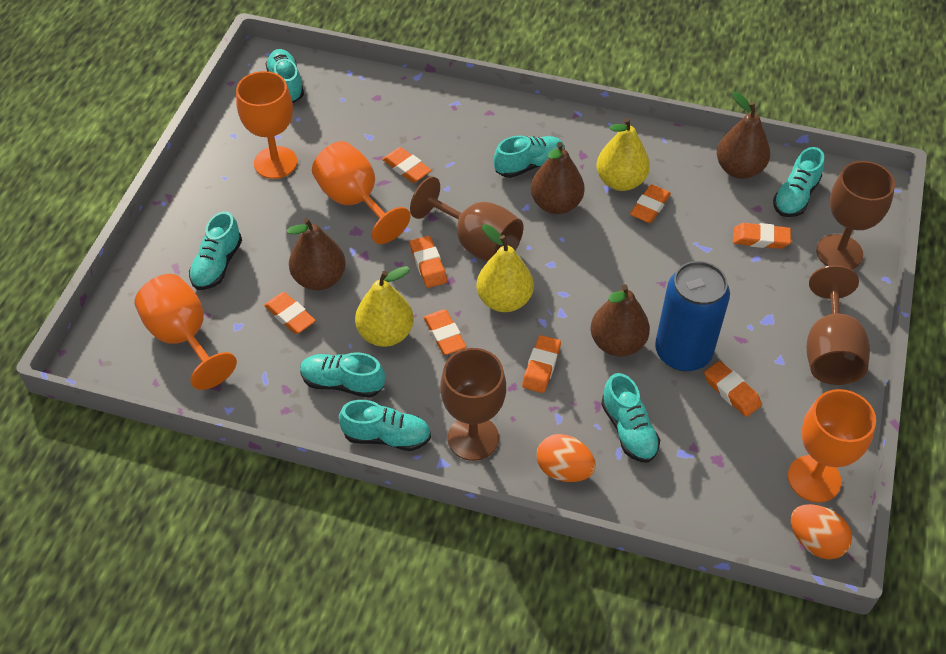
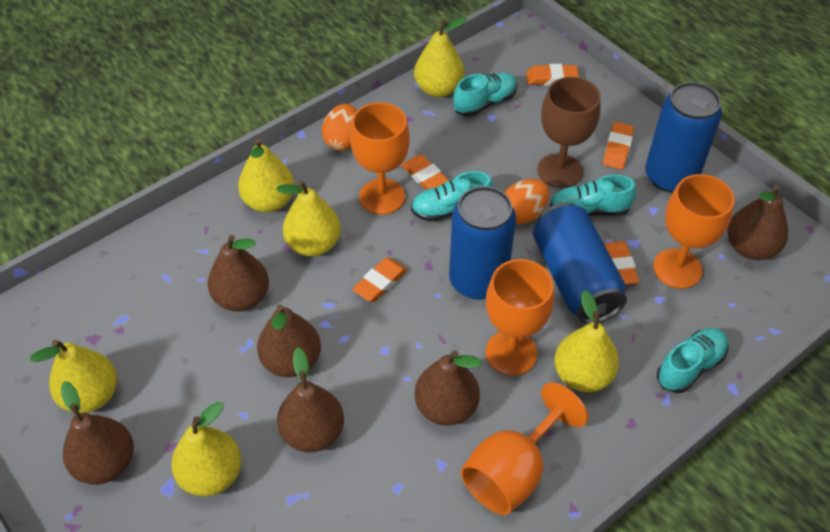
blue can: [655,261,730,371] = 1 -> [449,186,516,300] [533,202,627,324] [645,82,722,193] = 3
brown goblet: [410,176,523,262] [440,348,506,461] [807,265,870,385] [816,161,895,269] = 4 -> [537,77,601,188] = 1
brown pear: [287,218,346,290] [531,142,585,214] [591,284,650,357] [717,92,770,179] = 4 -> [61,381,134,485] [208,235,269,311] [257,304,321,377] [277,348,344,452] [415,351,482,426] [728,185,788,260] = 6
orange eraser: [264,292,316,334] [382,147,432,183] [410,236,447,288] [424,310,466,355] [522,335,561,393] [630,184,671,223] [704,361,762,417] [733,223,791,249] = 8 -> [352,258,407,302] [401,154,449,190] [526,64,579,86] [603,122,634,170] [604,242,639,285] = 5
turquoise shoe: [189,211,242,290] [266,49,304,103] [300,352,385,398] [339,400,431,451] [494,136,565,178] [601,373,660,463] [773,147,824,217] = 7 -> [411,171,493,222] [453,72,517,116] [550,175,636,216] [657,328,729,393] = 4
yellow pear: [355,266,414,347] [476,224,534,312] [596,118,650,191] = 3 -> [30,339,117,413] [171,402,242,496] [238,138,295,212] [276,180,341,256] [414,17,467,97] [554,290,619,392] = 6

